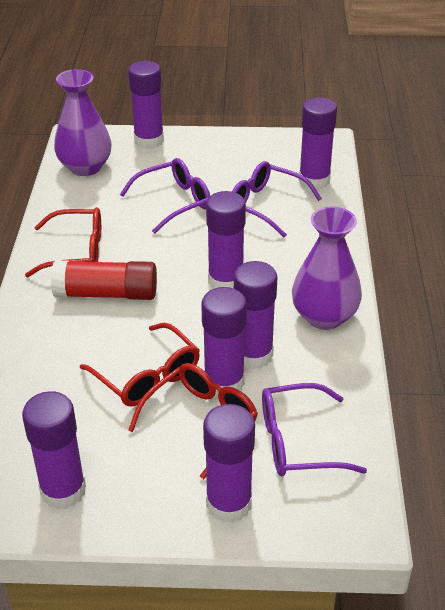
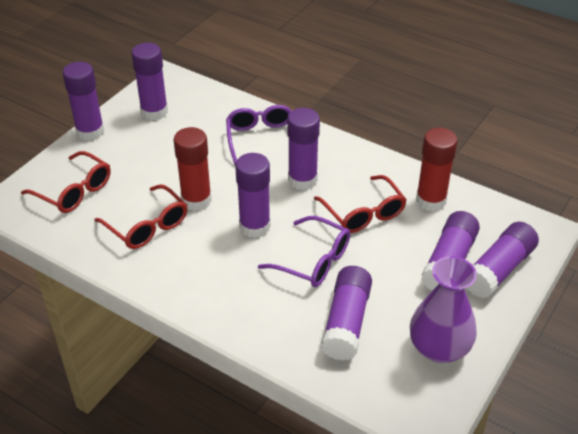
purple glasses: [120,158,210,234] [232,161,322,237] [262,383,367,476] = 3 -> [226,105,291,165] [258,216,350,287] = 2
purple vase: [54,69,112,176] [292,207,362,330] = 2 -> [410,256,477,363] = 1
red glue stick: [51,260,157,300] = 1 -> [174,127,212,211] [416,128,458,211] = 2

